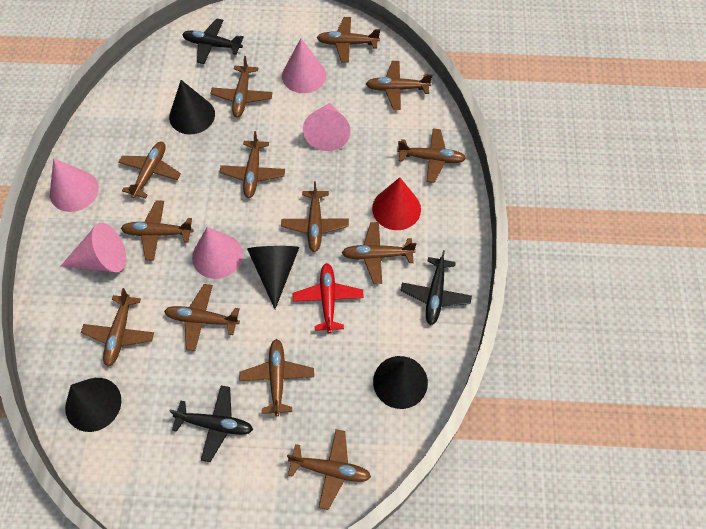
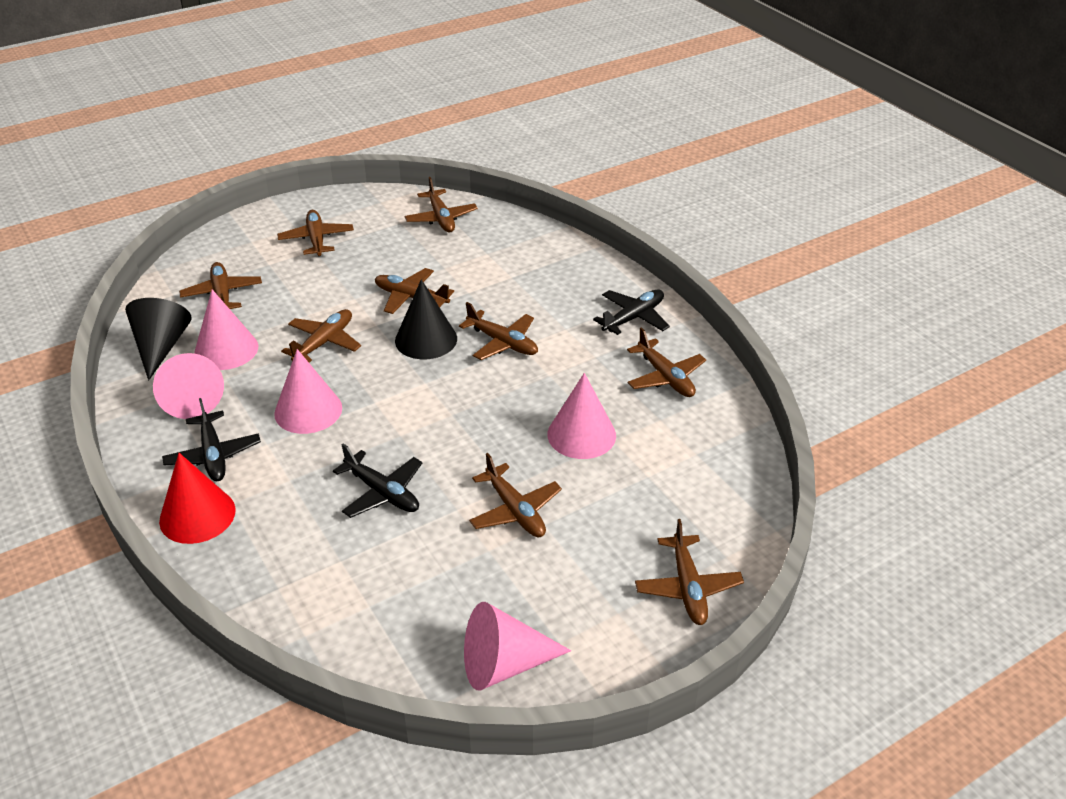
black cone: [65,378,121,432] [169,80,215,134] [247,246,299,309] [373,356,428,409] = 4 -> [125,298,192,381] [395,279,457,359] = 2
brown plane: [81,288,154,367] [118,142,181,199] [121,200,193,261] [164,284,240,351] [210,56,273,117] [220,131,285,198] [239,339,314,416] [281,181,349,252] [287,429,371,510] [317,17,380,63] [342,222,417,284] [366,61,432,110] [397,128,466,183] = 13 -> [179,262,262,309] [277,210,354,256] [281,309,361,363] [375,268,454,314] [405,177,478,232] [459,302,538,360] [469,453,562,537] [627,327,706,397] [635,519,744,625] = 9
red plane: [293,263,364,333] = 1 -> none = 0

